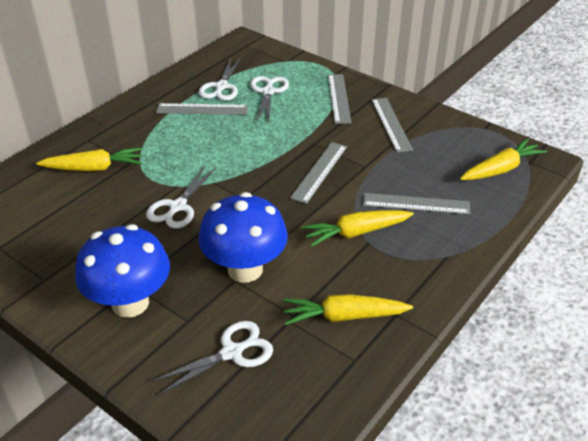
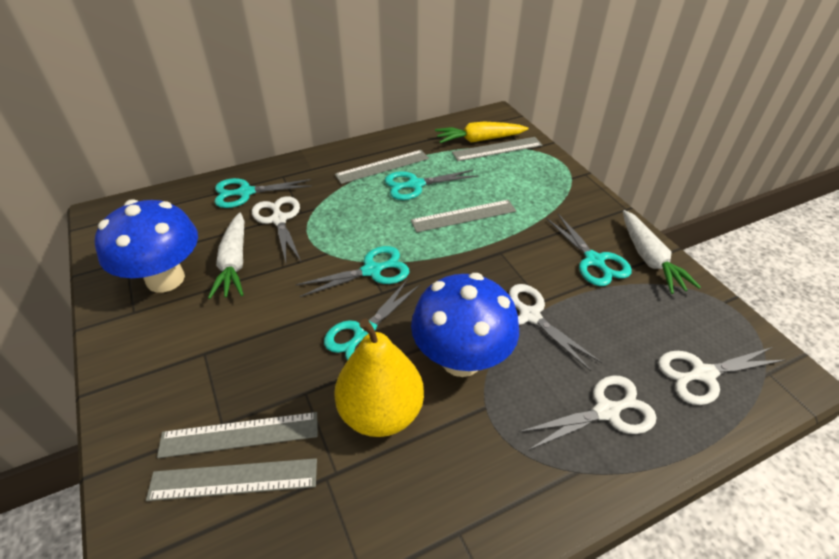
turquoise scissors: none = 0 -> [214,178,312,208] [296,246,409,297] [324,279,420,361] [385,170,478,200] [546,214,632,286] = 5
white carrot: none = 0 -> [208,213,244,299] [623,210,701,294] = 2
yellow carrot: [36,147,142,171] [283,294,413,325] [301,210,414,247] [460,138,547,180] = 4 -> [435,122,529,143] = 1
yellow pear: none = 0 -> [334,318,424,437] = 1

